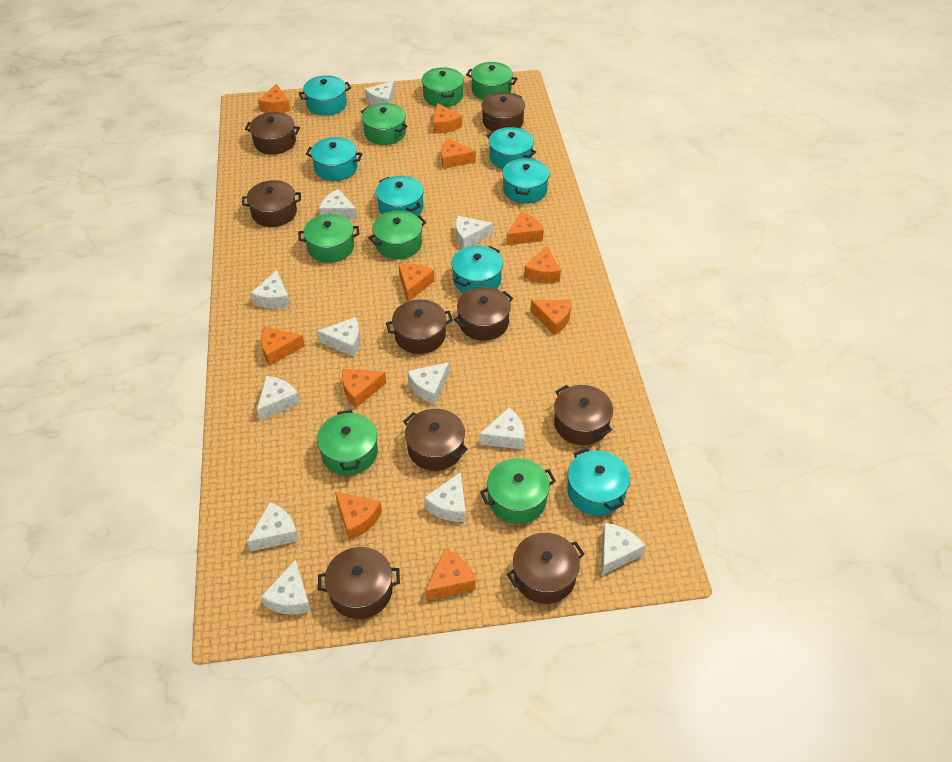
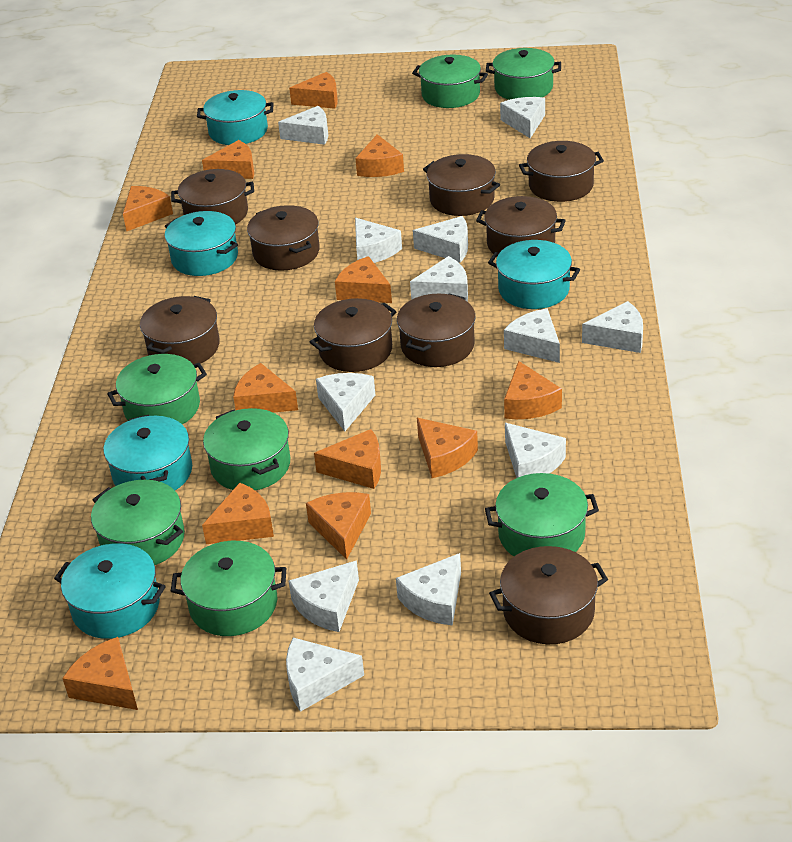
orange cheese: [258,84,291,113] [261,326,305,366] [335,492,382,540] [342,368,386,408] [399,264,434,301] [425,549,475,600] [433,103,462,133] [441,138,476,169] [506,212,544,245] [524,246,561,283] [531,300,571,335] = 11 -> [62,637,138,710] [123,186,173,231] [202,140,254,179] [202,483,274,544] [233,363,298,413] [289,72,338,109] [306,492,371,560] [314,429,381,489] [335,256,392,303] [355,134,404,177] [417,418,478,478] [504,361,562,419] = 12
turquoise pot: [299,75,351,116] [306,137,362,181] [376,175,424,216] [451,245,503,293] [487,127,536,169] [502,158,550,204] [567,448,630,515] = 7 -> [54,543,166,639] [103,414,192,490] [164,211,238,276] [197,90,274,145] [488,240,580,309] = 5

